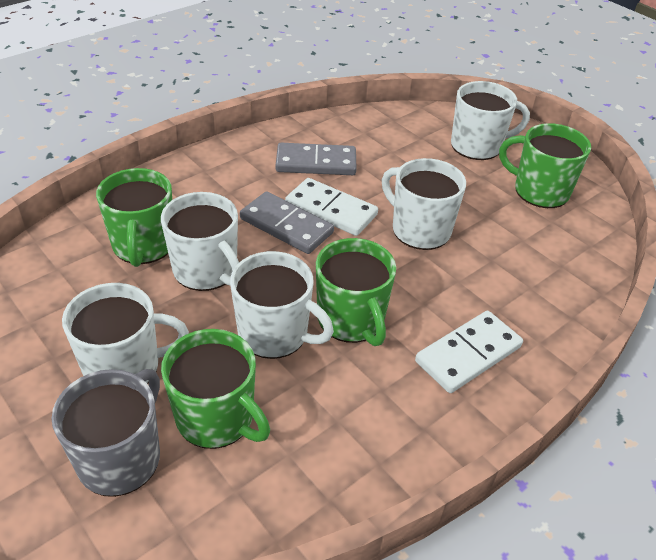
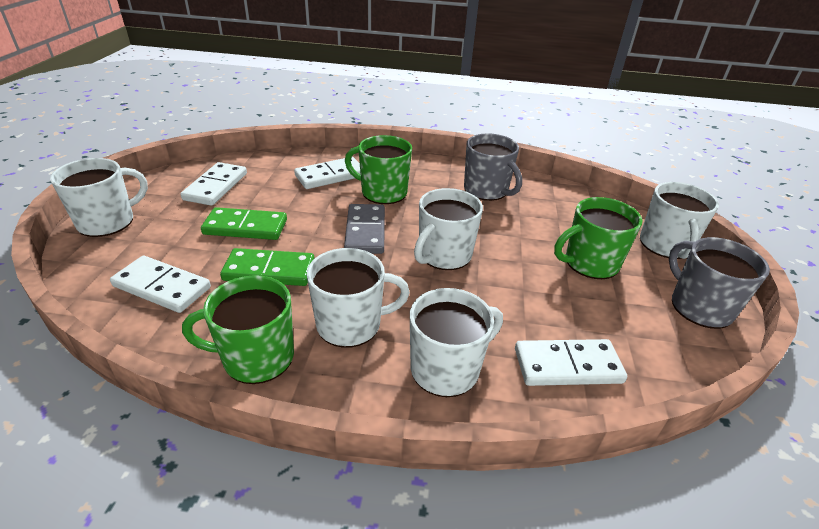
green domino: none = 0 -> [201,207,287,240] [220,248,315,286] = 2
green mug: [96,168,172,267] [161,329,270,449] [316,238,396,346] [499,123,591,208] = 4 -> [182,275,294,384] [345,135,412,204] [554,197,643,279] = 3
grey domino: [240,192,334,254] [276,143,356,175] = 2 -> [344,204,385,254] = 1
grey mug: [52,369,160,497] = 1 -> [464,134,522,201] [669,237,770,329] = 2
white domino: [285,178,378,236] [415,311,523,393] = 2 -> [110,256,211,313] [180,162,247,206] [294,157,360,189] [515,339,627,386] = 4

